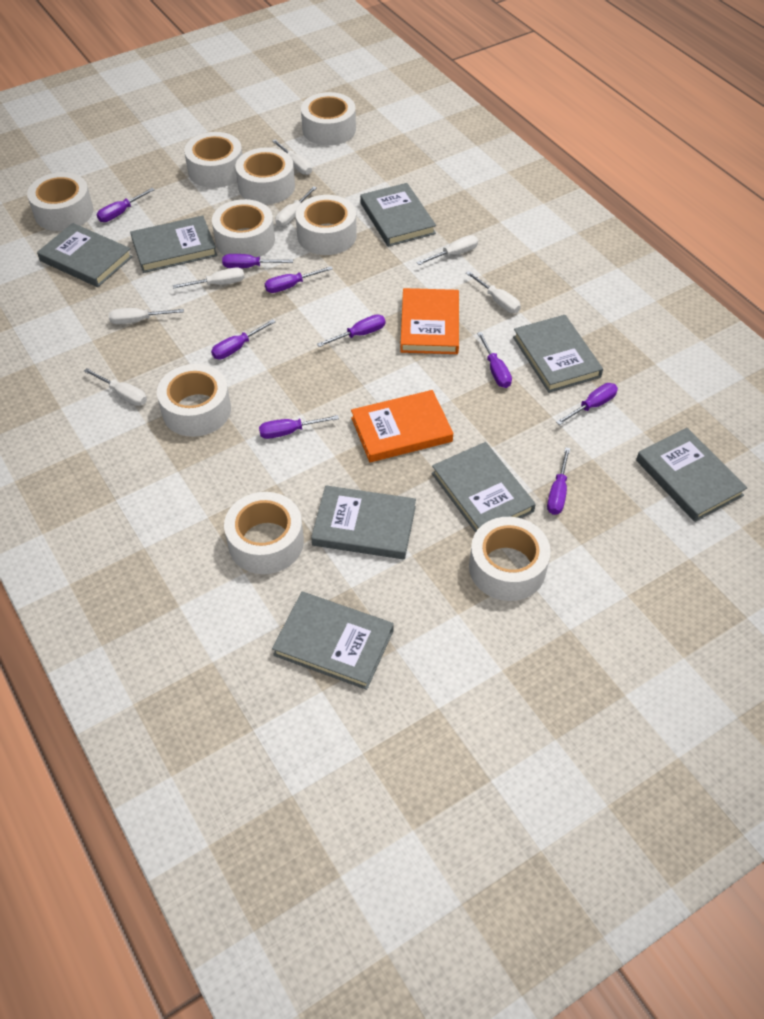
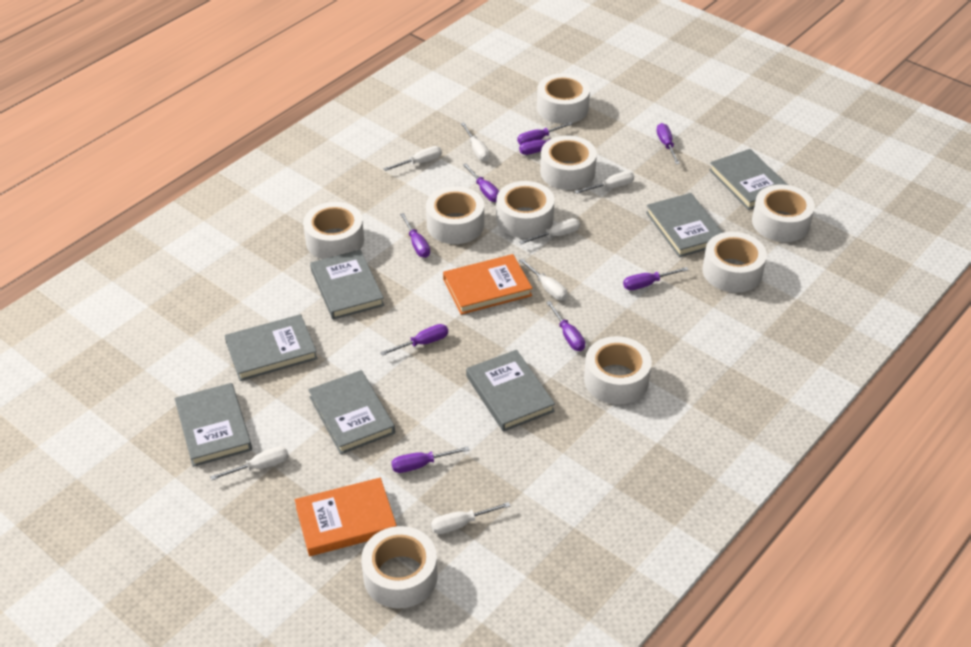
grey book: [37,223,133,287] [130,215,217,273] [272,592,394,690] [311,485,416,559] [360,183,436,247] [432,442,536,533] [513,315,603,393] [636,428,747,522] = 8 -> [175,383,252,467] [225,314,318,381] [308,370,395,454] [310,250,384,320] [466,350,555,432] [646,193,723,257] [709,149,788,210] = 7

